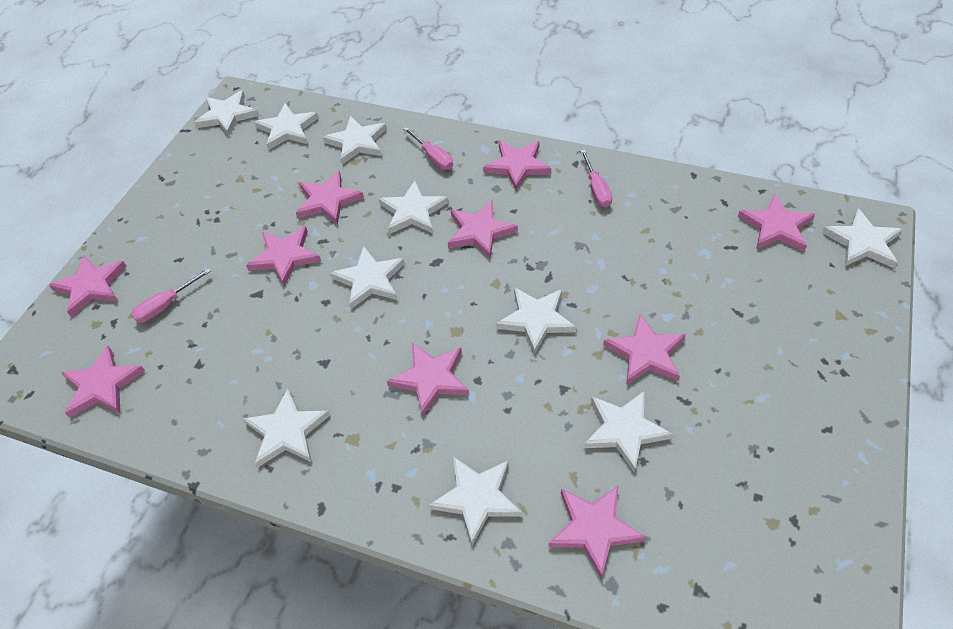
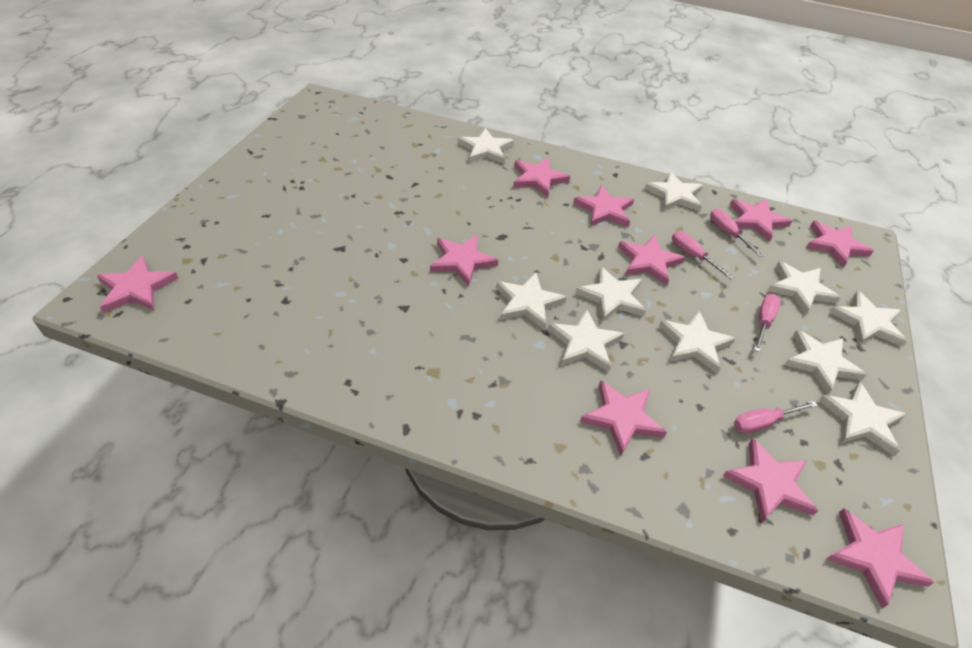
pink screwdriver: [131,268,211,323] [403,127,453,170] [580,150,612,207] = 3 -> [672,231,734,279] [710,209,764,257] [734,401,818,434] [754,294,781,352] = 4

